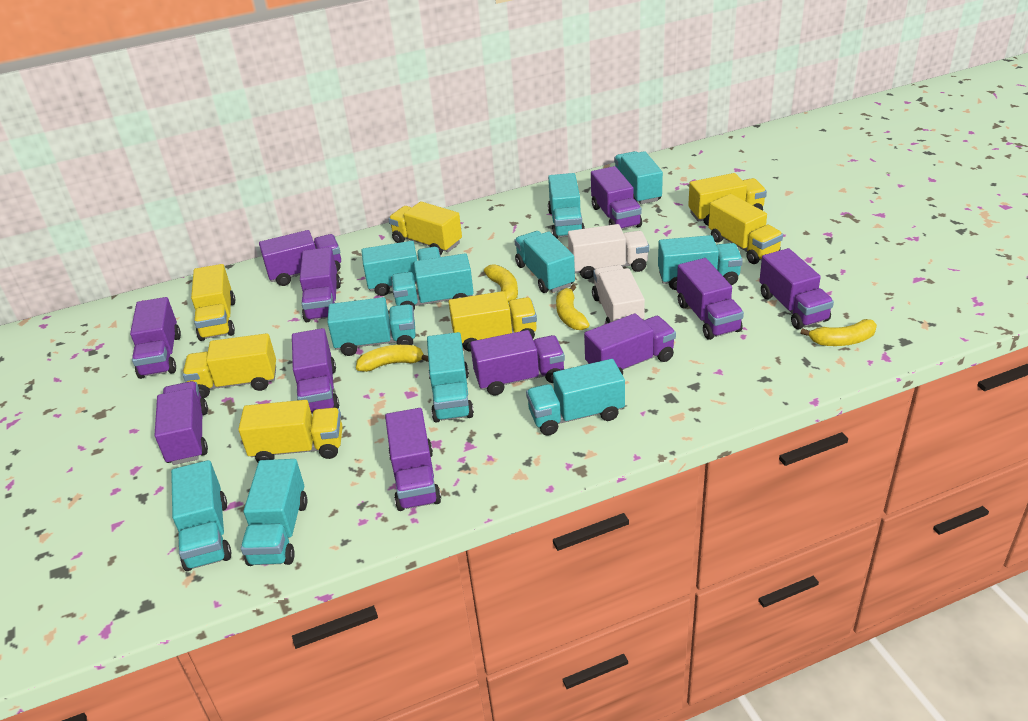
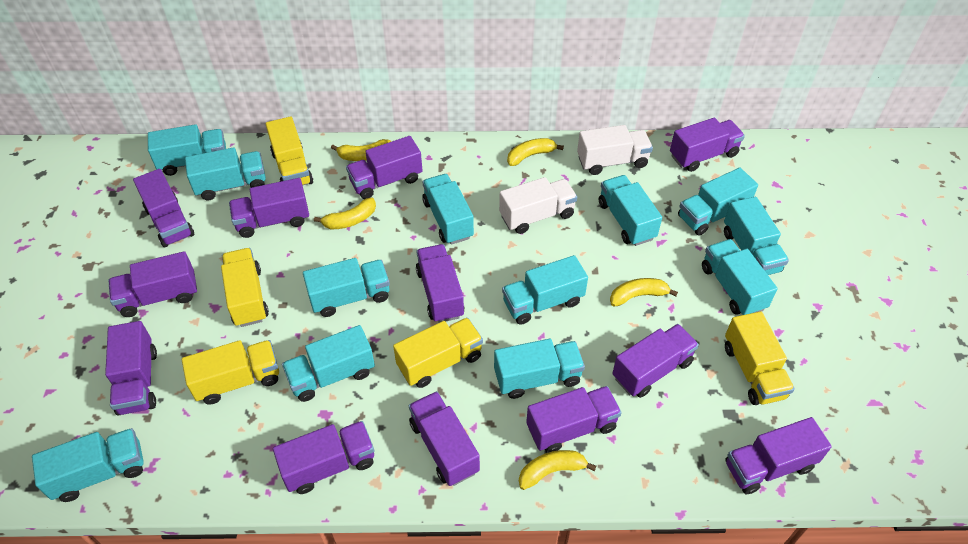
purple truck: [130,297,181,379] [154,381,208,465] [259,230,341,286] [292,328,339,414] [300,247,341,322] [385,408,441,511] [470,330,565,395] [584,313,676,375] [591,166,642,229] [677,258,744,340] [759,248,834,329] = 11 -> [105,321,157,416] [108,251,197,317] [133,169,194,248] [229,178,309,238] [273,421,374,494] [346,136,422,199] [408,391,480,486] [416,244,465,323] [526,386,622,453] [612,324,699,398] [670,118,745,172] [725,417,832,494] = 12
turquoise truck: [171,460,231,571] [241,459,307,566] [327,297,416,356] [361,241,441,296] [391,253,474,310] [427,332,474,422] [514,231,575,293] [526,359,625,436] [548,173,585,239] [614,151,663,204] [658,235,743,290] = 11 -> [32,428,144,502] [148,124,226,176] [185,147,266,201] [282,325,375,402] [303,258,390,317] [422,174,474,245] [494,339,585,399] [502,255,588,325] [599,175,662,246] [678,168,758,236] [702,239,778,315] [724,197,789,275] = 12
yellow banana: [356,345,429,372] [484,264,518,303] [556,284,590,330] [800,319,877,346] = 4 -> [314,198,376,229] [331,139,391,161] [507,138,564,166] [519,450,596,490] [610,278,678,307] = 5
yellow truck: [183,333,276,398] [191,264,236,341] [238,400,343,462] [388,202,462,255] [449,291,537,351] [688,173,767,226] [708,194,783,264] = 7 -> [182,340,279,405] [221,248,269,327] [266,116,313,185] [393,318,483,388] [725,312,795,405] = 5

